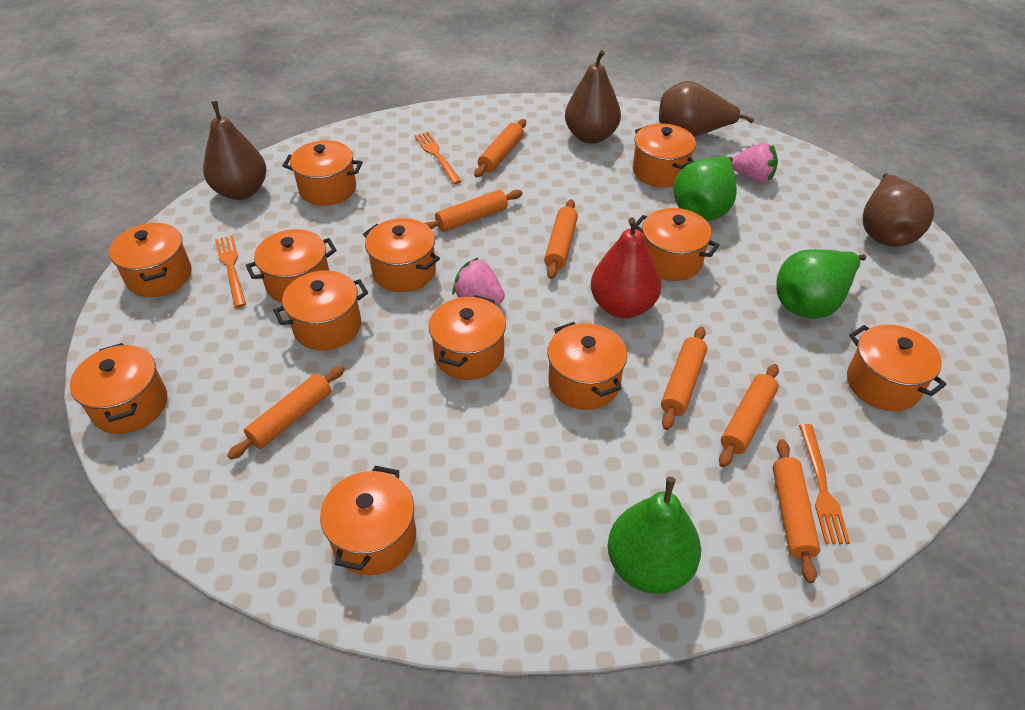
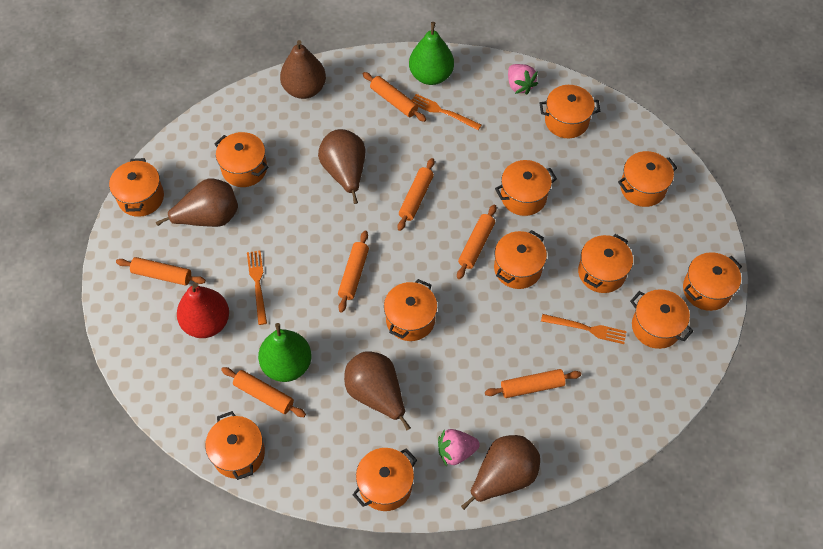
brown pear: [203,101,266,200] [565,50,621,144] [659,81,754,137] [863,173,934,247] = 4 -> [156,179,238,227] [280,40,326,99] [318,129,365,204] [344,351,411,431] [461,435,540,510] = 5
green pear: [608,477,701,594] [674,156,737,221] [776,249,866,319] = 3 -> [258,323,311,382] [409,22,454,85] = 2

